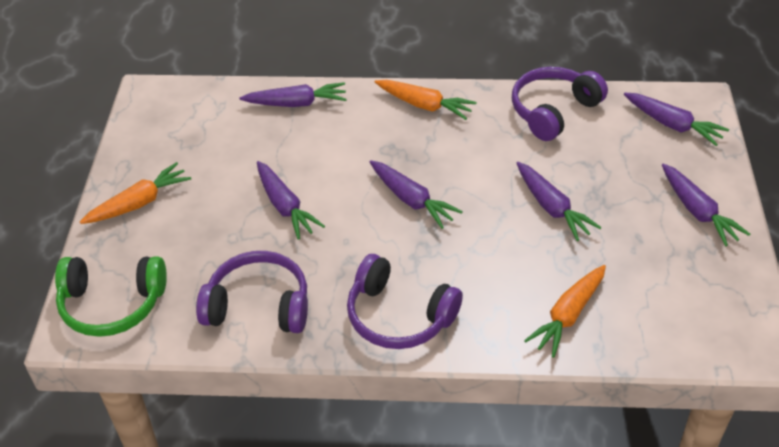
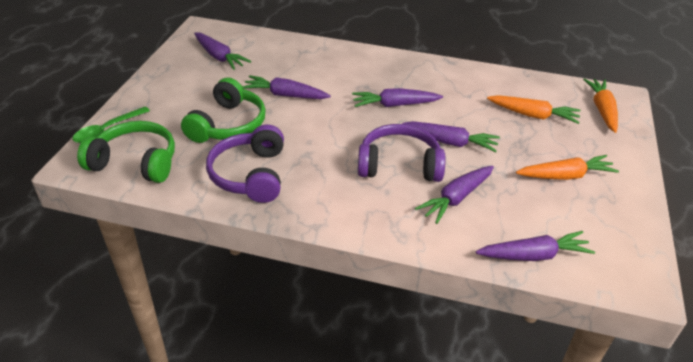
green headphones: [55,256,167,337] = 1 -> [77,121,175,183] [181,78,266,143] = 2
green spoon: none = 0 -> [72,106,150,143] = 1
purple headphones: [196,251,308,333] [347,254,463,349] [512,67,608,141] = 3 -> [206,124,284,203] [358,124,446,182] = 2

